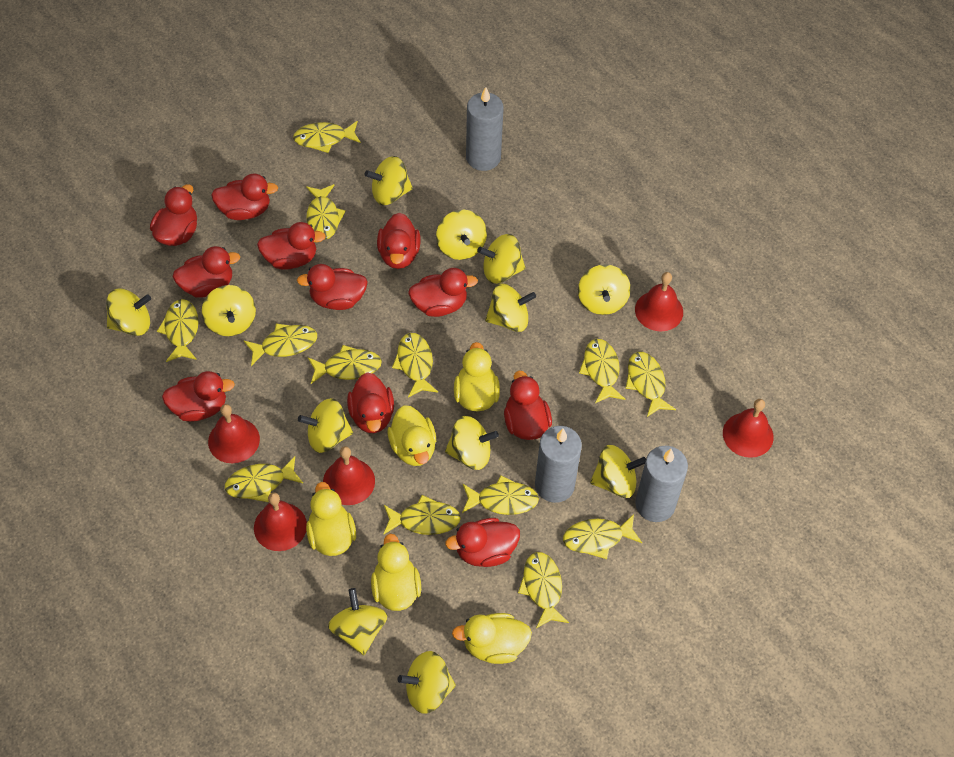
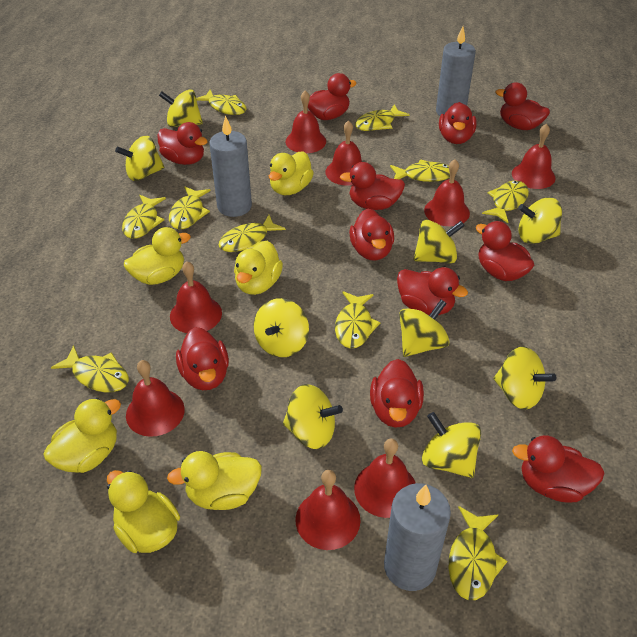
red bell: [208,404,260,463] [254,493,307,551] [323,446,375,505] [635,272,683,331] [723,399,774,458] = 5 -> [126,360,185,437] [170,261,222,333] [286,91,326,153] [295,470,361,550] [325,120,362,186] [354,439,416,518] [424,159,470,226] [512,124,555,189] = 8
yellow duck: [306,482,356,556] [371,534,421,611] [388,405,436,466] [452,613,532,664] [454,342,500,411] = 5 -> [43,398,121,473] [107,470,180,553] [124,227,191,285] [167,451,262,510] [234,241,283,295] [269,151,314,195] = 6
yellow fish: [157,299,199,362] [225,456,303,502] [244,323,317,366] [293,121,361,153] [306,184,346,240] [308,345,382,384] [383,495,461,535] [392,333,438,398] [462,475,539,515] [518,552,569,628] [563,514,642,559] [579,339,625,403] [625,352,676,417] = 13 -> [51,345,129,392] [122,195,166,239] [169,186,210,230] [196,90,247,115] [219,215,286,252] [335,291,381,349] [355,104,410,131] [390,159,450,182] [449,506,508,600] [482,181,529,223] = 10
yellow spinning top: [106,289,151,336] [202,285,256,336] [298,398,353,453] [328,588,387,655] [365,156,413,205] [398,651,456,714] [436,210,487,260] [445,416,499,470] [477,234,525,284] [485,283,536,332] [578,264,631,315] [590,445,646,498] = 12 -> [115,136,165,181] [159,89,203,127] [254,298,309,357] [283,384,343,449] [399,300,450,357] [413,220,465,264] [422,412,481,478] [494,346,556,410] [518,198,562,244] = 9

